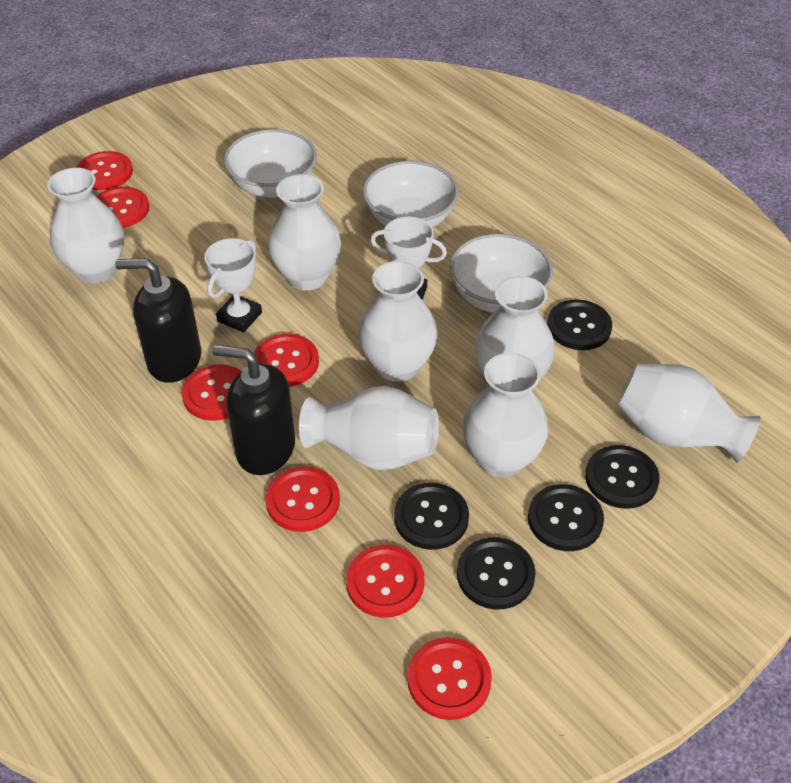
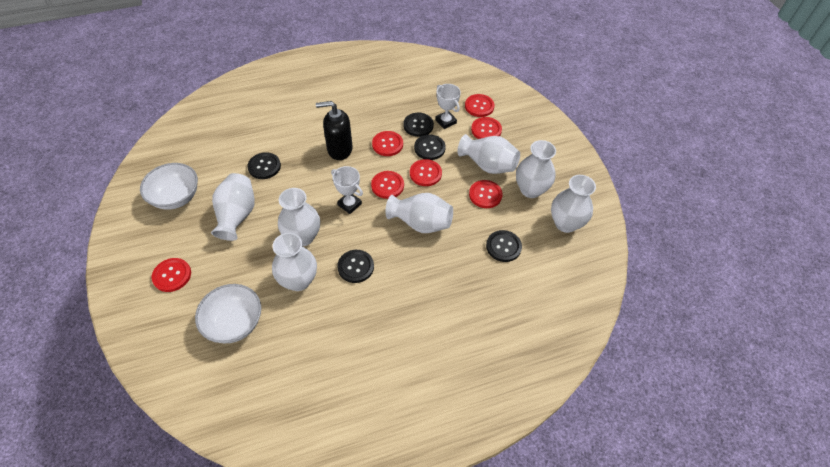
black soap dispenser: [115,258,201,383] [213,345,295,475] = 2 -> [316,101,353,160] = 1
white bowl: [224,129,317,198] [363,161,459,228] [449,234,553,313] = 3 -> [140,163,198,210] [195,284,261,343] = 2

